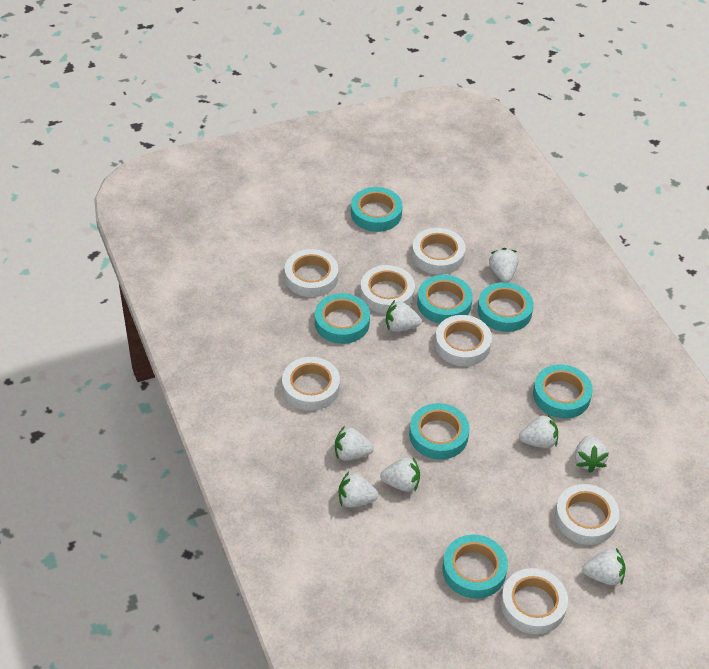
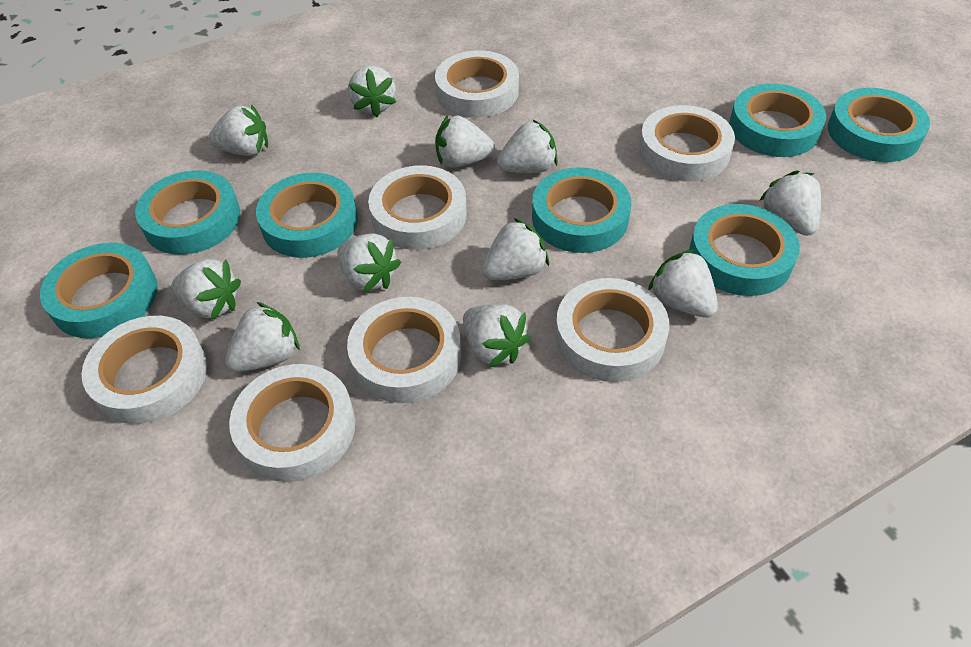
white strawberry: [335,426,374,461] [338,471,379,508] [380,457,420,492] [386,300,422,332] [489,248,518,282] [519,414,558,448] [575,436,609,473] [582,548,625,585] = 8 -> [172,259,241,320] [208,104,268,156] [225,302,300,372] [338,233,401,293] [348,66,396,117] [435,115,495,168] [463,304,531,368] [482,218,549,280] [497,120,558,173] [648,249,718,318] [759,171,821,236] = 11

